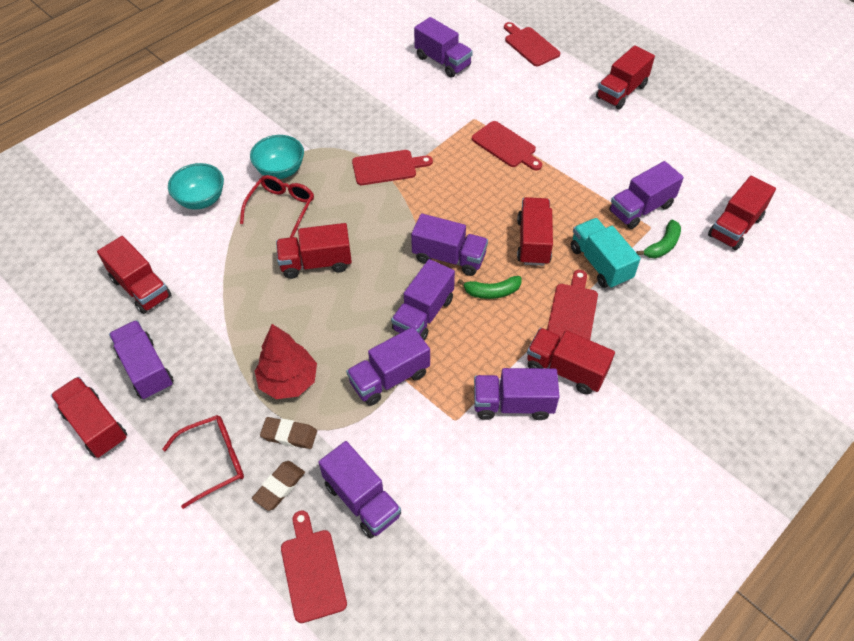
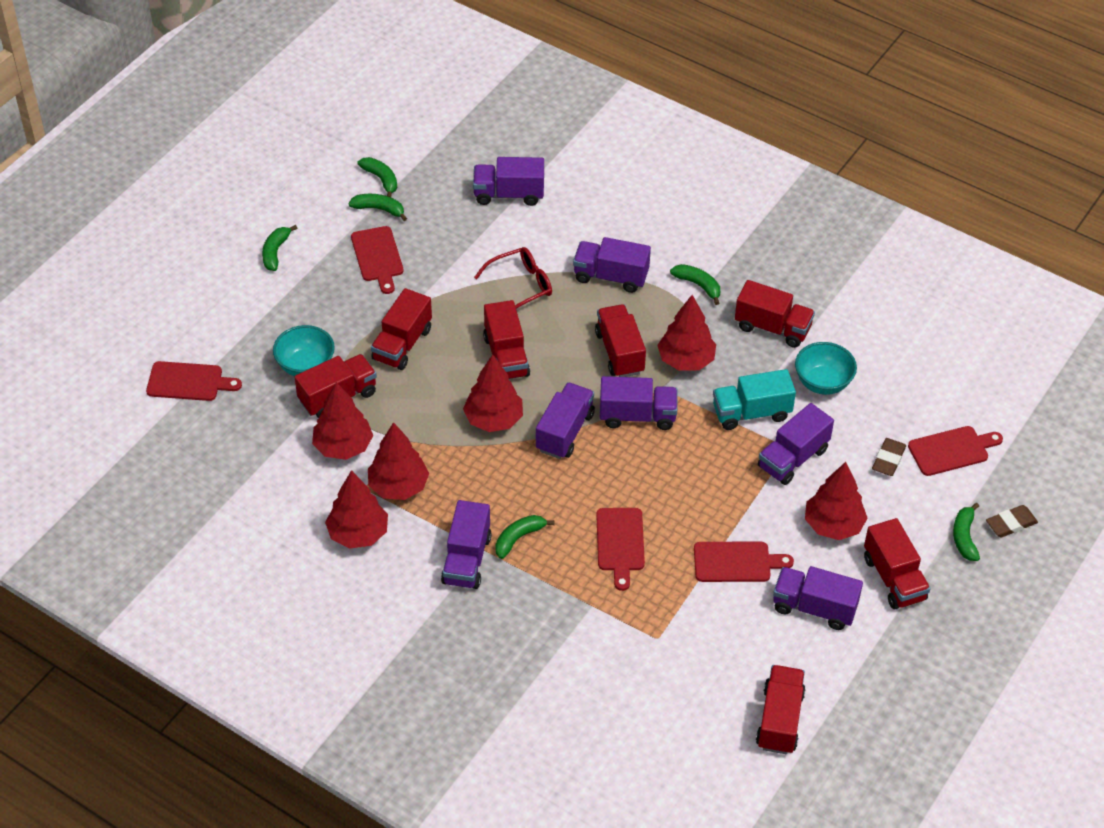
green banana: [457,276,521,299] [636,220,681,258] = 2 -> [262,225,297,271] [349,194,407,221] [357,157,397,197] [495,515,554,559] [670,264,720,305] [953,503,980,561] = 6
purple truck: [109,320,174,399] [318,441,401,538] [346,327,430,406] [391,259,455,341] [411,213,488,276] [414,17,473,77] [474,368,560,420] [609,161,684,229] = 8 -> [441,500,492,589] [473,157,544,206] [536,382,595,459] [573,237,651,293] [600,376,677,430] [758,403,834,485] [773,566,863,630] = 7
red glasses: [162,415,244,509] [240,175,314,238] = 2 -> [474,247,552,309] = 1
red tree: [255,324,317,399] = 1 -> [312,382,373,460] [325,470,388,549] [368,422,429,500] [463,355,523,432] [657,295,716,371] [805,462,868,540] = 6

